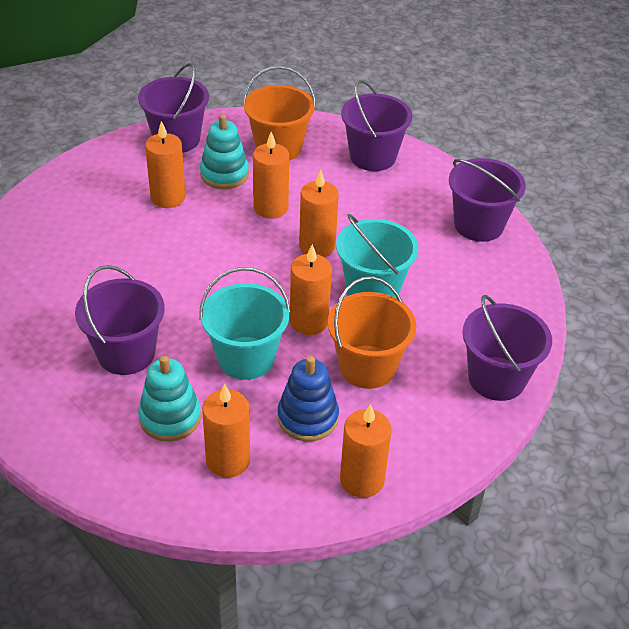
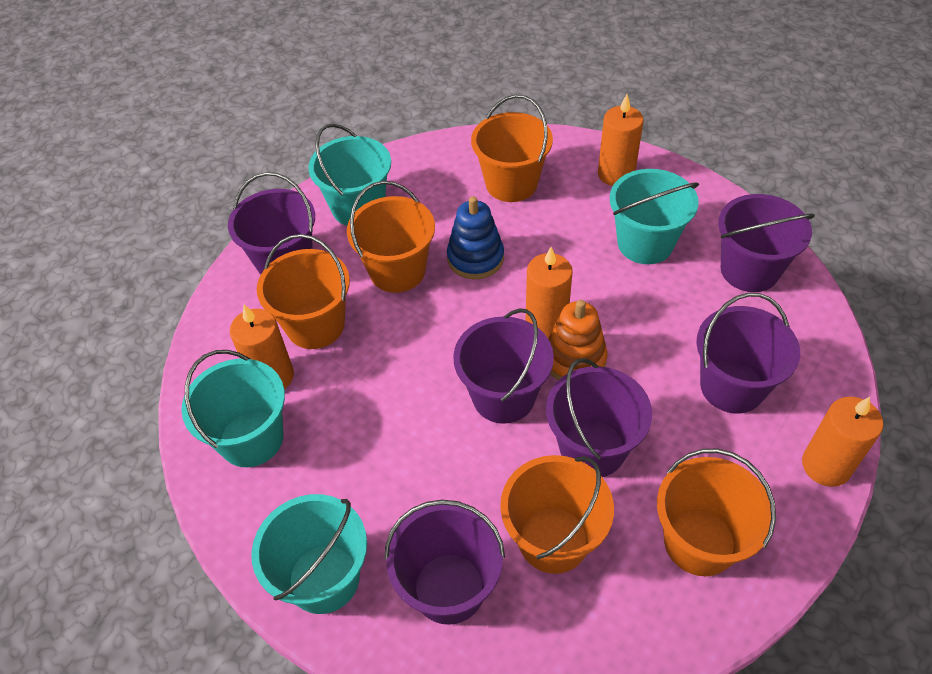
orange bucket: [242,66,316,161] [328,276,416,389] = 2 -> [257,234,350,349] [347,181,435,293] [471,95,553,202] [500,455,614,574] [657,449,776,576] = 5
orange candle: [145,121,186,208] [202,384,250,478] [253,132,289,219] [290,244,332,335] [299,170,339,257] [340,404,392,498] = 6 -> [229,305,294,389] [526,247,573,338] [598,94,644,186] [802,397,883,487] = 4
orange stacking toy: none = 0 -> [548,300,607,380] = 1
purple bucket: [75,265,165,375] [138,63,209,153] [341,80,413,171] [449,158,526,242] [462,295,552,401] = 5 -> [228,172,315,275] [384,500,505,625] [453,308,554,424] [546,358,652,477] [696,293,800,414] [718,194,815,292] = 6
turquoise bucket: [199,267,291,380] [336,214,418,298] = 2 -> [181,350,285,467] [251,494,367,614] [308,124,391,226] [610,169,699,264] = 4
turquoise stacking toy: [138,356,201,442] [200,114,249,189] = 2 -> none = 0

